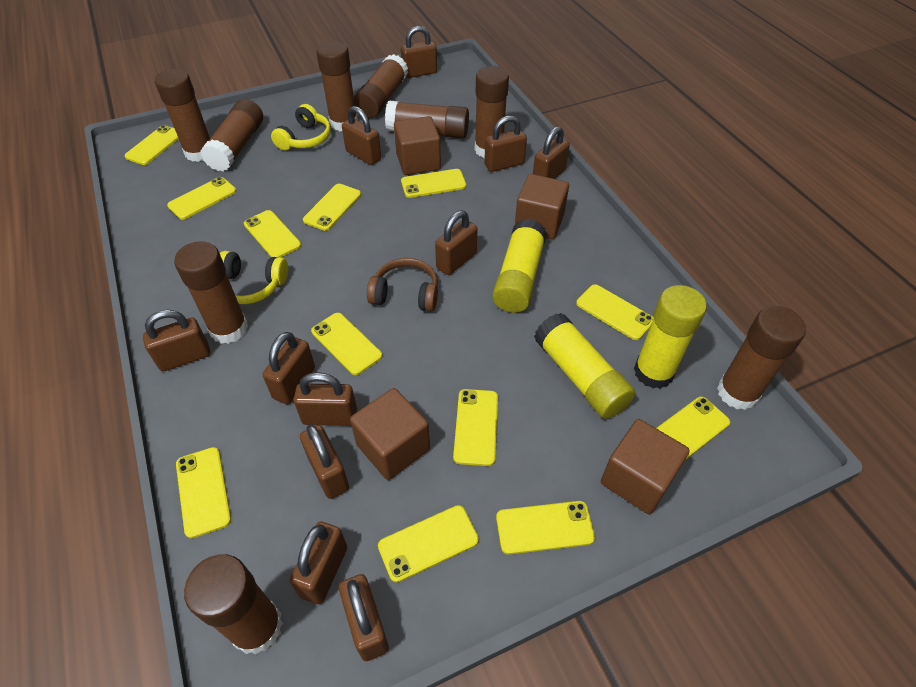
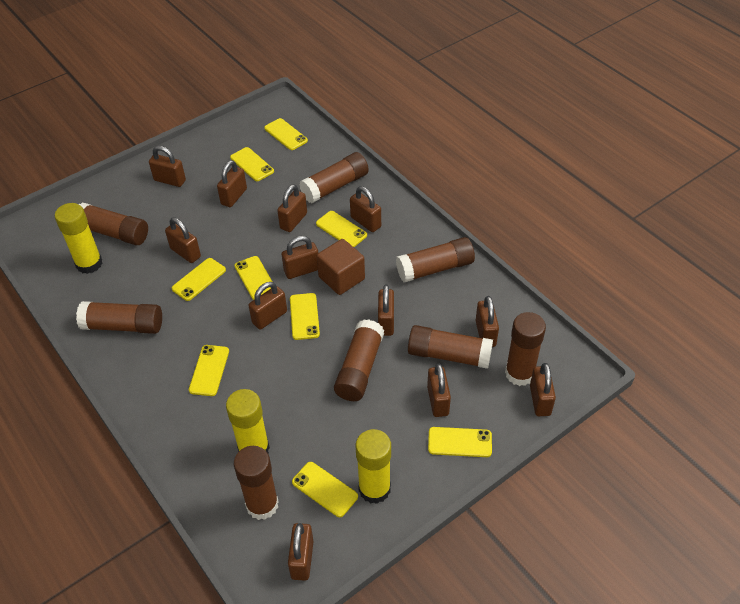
brown cube: [350,388,430,480] [394,116,441,175] [515,174,569,239] [601,419,690,514] = 4 -> [317,239,365,295] = 1
brown glue stick: [155,69,210,162] [174,241,248,344] [184,554,283,654] [201,99,263,171] [316,41,358,131] [354,54,408,119] [385,100,469,138] [475,66,509,158] [717,306,806,410] = 9 -> [76,301,162,334] [79,202,148,245] [234,446,279,520] [299,152,369,204] [334,319,384,401] [396,237,475,282] [408,325,493,369] [505,312,546,386] = 8
brown headphones: [367,258,438,311] = 1 -> none = 0
brown padlock: [143,310,210,371] [263,332,315,404] [290,522,347,604] [294,372,357,426] [300,424,349,499] [339,574,389,661] [342,106,381,165] [401,26,437,78] [435,211,478,275] [484,116,527,172] [533,126,570,179] = 11 -> [149,146,186,187] [165,217,201,263] [217,160,247,207] [248,282,287,329] [277,184,307,232] [282,236,318,279] [288,523,314,581] [350,186,381,232] [378,284,394,336] [427,364,451,417] [476,296,499,347] [530,363,556,416] = 12
yellow headphones: [220,251,288,304] [271,104,331,151] = 2 -> none = 0
yellow phone: [124,125,179,165] [167,177,236,220] [176,447,231,538] [244,210,301,258] [303,184,361,231] [311,313,382,375] [378,505,479,582] [401,169,466,198] [453,389,498,466] [496,501,595,555] [576,284,654,340] [656,397,730,460] = 12 -> [172,258,226,301] [189,345,229,396] [230,147,274,181] [235,256,272,300] [264,118,308,150] [290,293,320,340] [292,462,358,517] [316,211,367,247] [428,427,492,457] = 9

